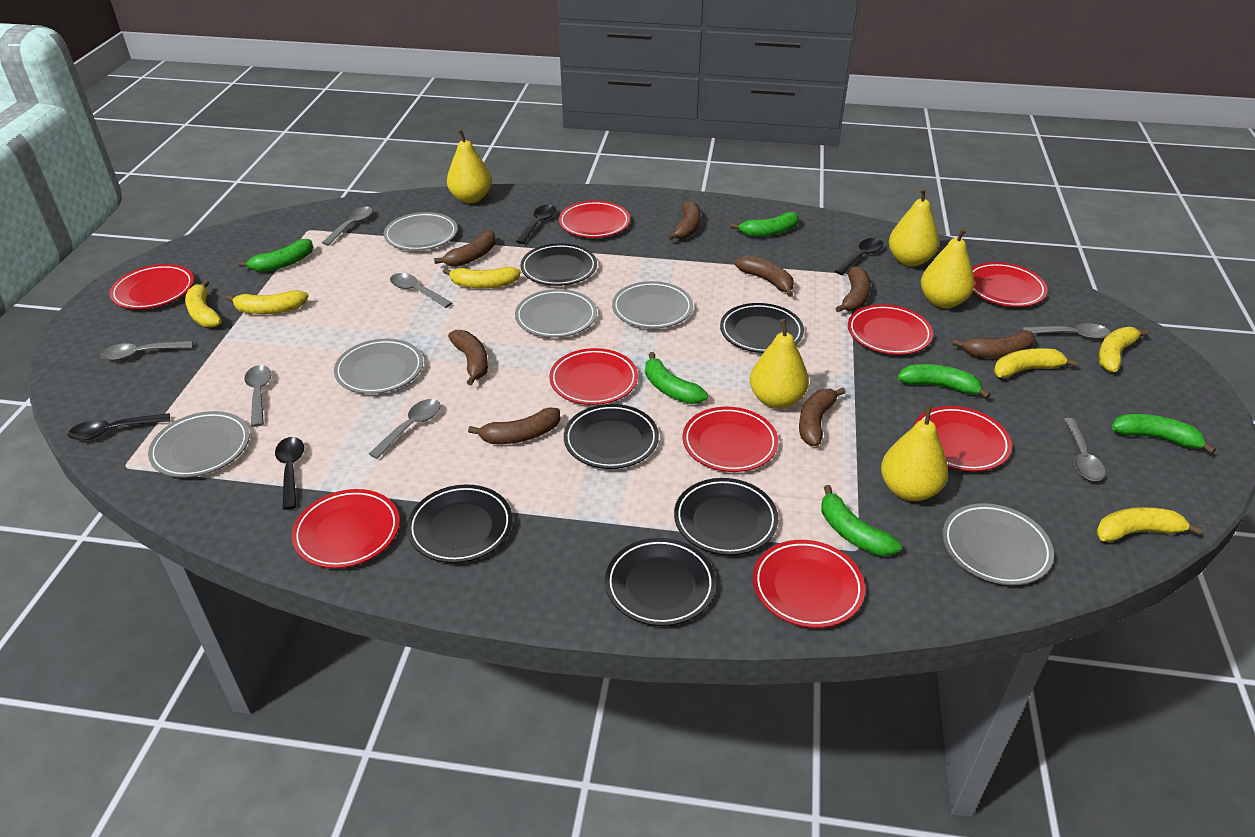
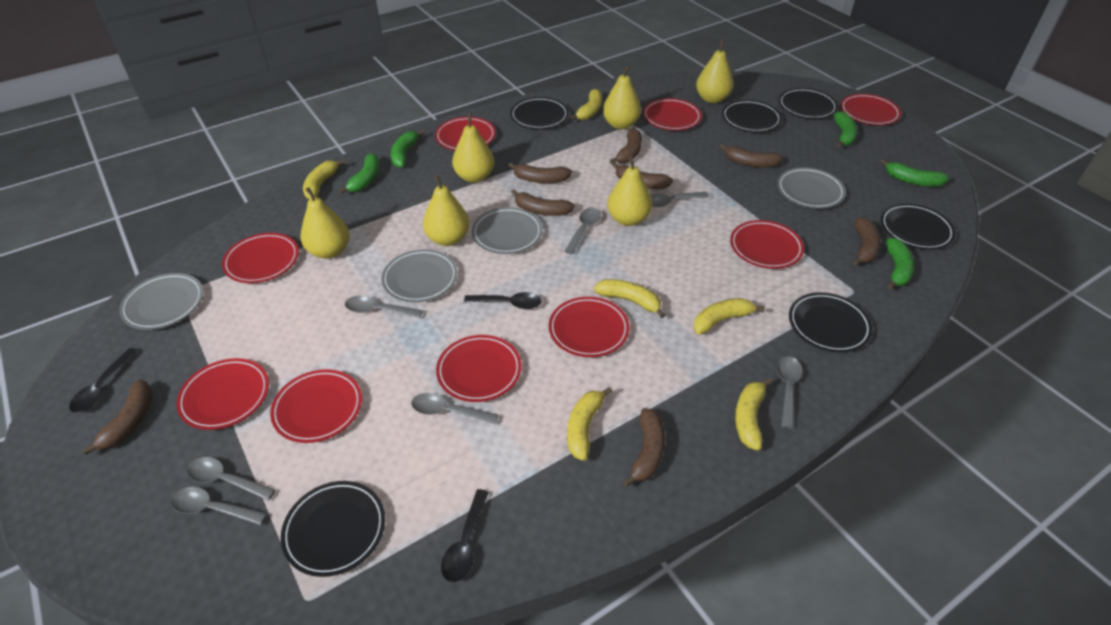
black spoon: [68,413,170,440] [275,437,304,510] [516,205,556,244] [835,238,884,275] = 4 -> [69,348,138,413] [441,489,489,582] [464,292,542,309] = 3
green banana: [238,239,313,272] [645,352,708,404] [731,212,799,237] [822,485,901,556] [898,364,991,399] [1112,414,1216,454] = 6 -> [339,153,380,194] [391,130,424,168] [834,111,857,147] [881,159,949,187] [886,238,914,289] = 5
grey plate: [148,411,250,477] [334,339,423,394] [384,212,458,251] [515,289,597,338] [612,281,693,329] [942,503,1054,585] = 6 -> [119,273,203,330] [381,249,458,302] [472,207,543,254] [777,167,846,209] = 4
yellow pear: [447,129,492,203] [750,319,809,409] [881,405,948,501] [889,188,939,266] [921,228,975,308] = 5 -> [300,187,349,259] [423,175,469,246] [452,114,494,183] [603,65,641,129] [607,156,652,226] [696,40,733,103] = 6

